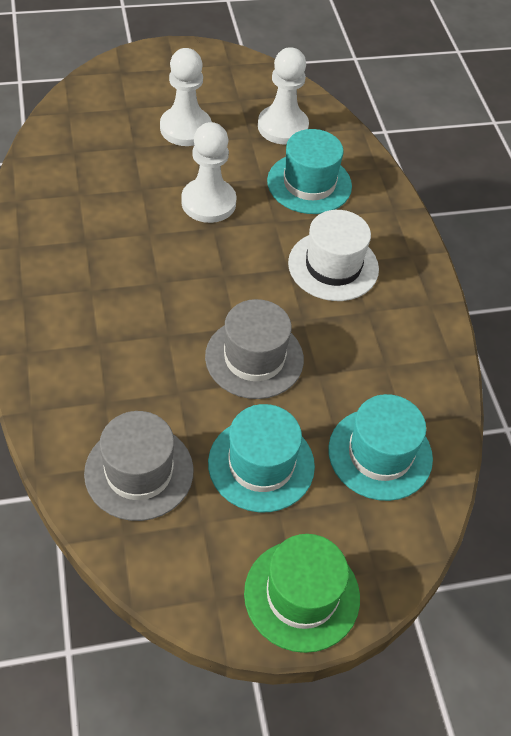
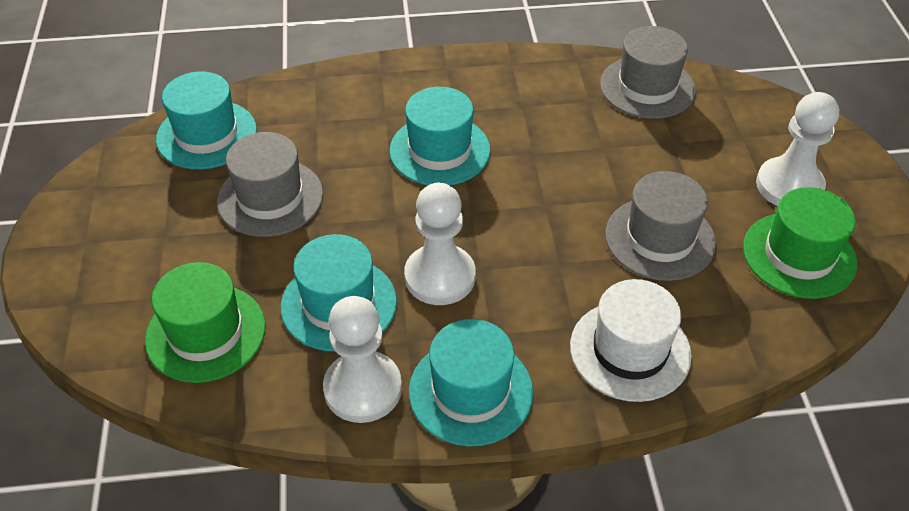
green hat: [244,534,360,653] = 1 -> [145,262,265,383] [743,187,857,299] = 2
grey hat: [84,411,194,521] [205,299,304,399] = 2 -> [217,132,323,237] [600,26,696,119] [605,171,716,281] = 3
turquoise hat: [208,404,315,512] [267,129,352,214] [328,394,433,501] = 3 -> [156,72,257,169] [281,234,397,351] [389,87,490,186] [409,319,533,447] = 4

